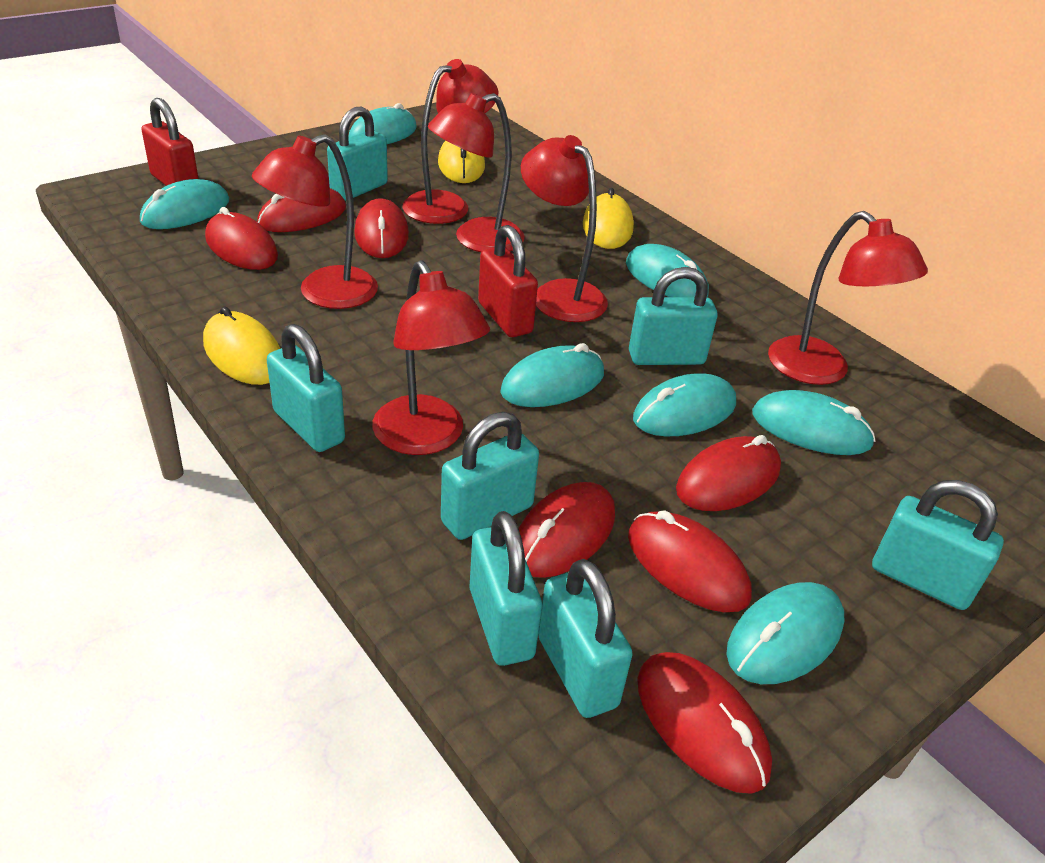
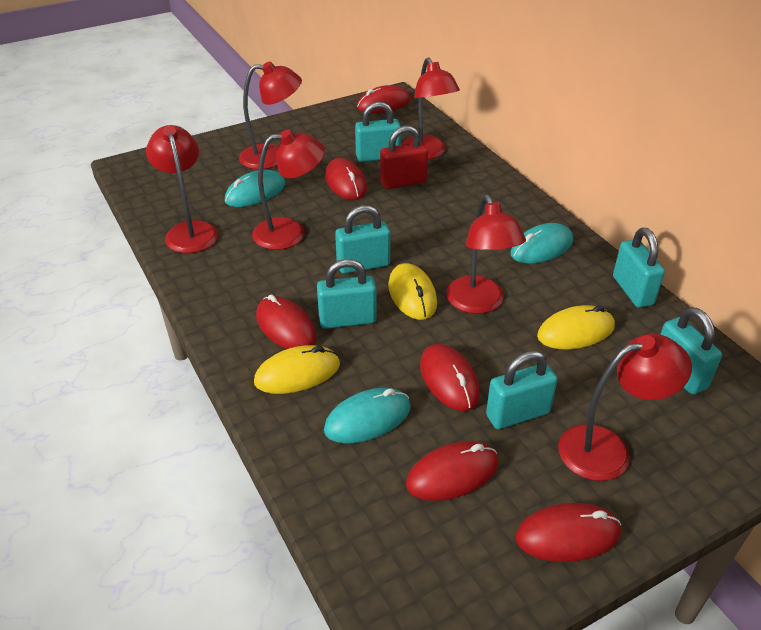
red mouse: [205,207,278,270] [257,188,346,232] [354,198,409,258] [518,482,615,578] [628,510,752,612] [637,652,772,794] [676,435,781,511] = 7 -> [256,294,316,349] [325,158,367,200] [357,85,411,113] [406,441,499,501] [420,344,480,411] [516,503,621,562] = 6
red padlock: [141,98,199,186] [478,225,538,337] = 2 -> [380,126,428,189] = 1
turquoise mouse: [140,179,229,229] [348,103,417,144] [500,343,604,407] [626,244,709,297] [633,373,736,436] [726,582,844,684] [752,390,876,455] = 7 -> [225,170,285,207] [324,388,411,444] [510,223,573,264] = 3
turquoise padlock: [267,324,345,452] [327,107,388,201] [441,412,539,540] [469,511,542,666] [538,559,633,718] [629,267,718,365] [872,480,1004,610] = 7 -> [317,259,377,329] [335,205,390,274] [355,102,401,162] [486,351,558,429] [613,228,665,308] [660,307,722,394] = 6

